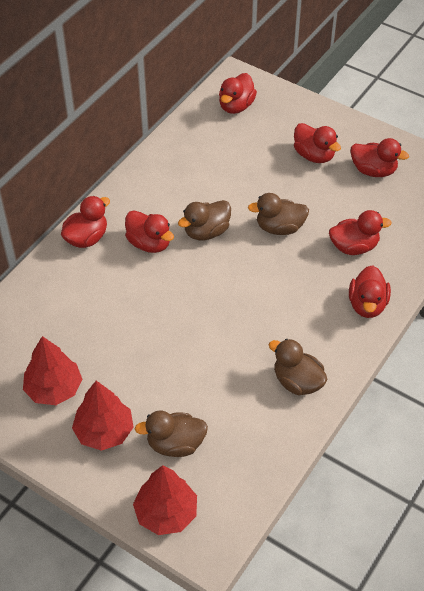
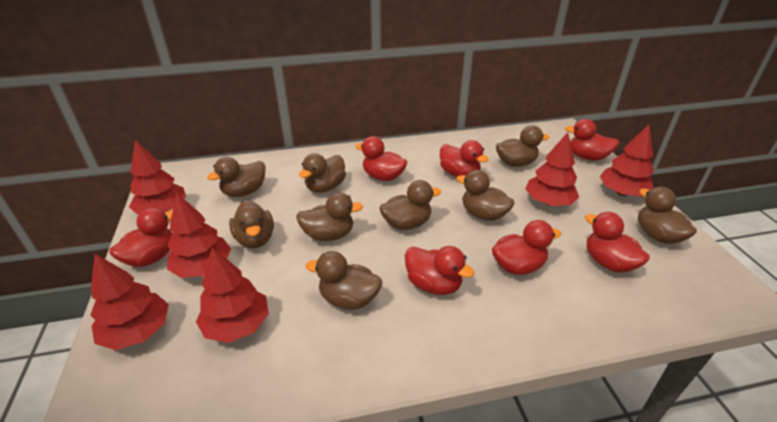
brown duck: [135,411,208,457] [178,200,231,240] [248,193,309,235] [269,339,328,395] = 4 -> [207,157,266,197] [229,200,274,248] [296,192,363,241] [299,153,346,193] [306,251,382,310] [379,180,441,230] [457,170,515,221] [496,125,549,167] [638,186,697,244] = 9
red tree: [23,336,82,405] [72,381,134,451] [133,465,197,535] = 3 -> [90,254,169,350] [129,140,186,215] [167,192,231,278] [196,248,269,343] [525,132,579,206] [600,124,654,196] = 6

